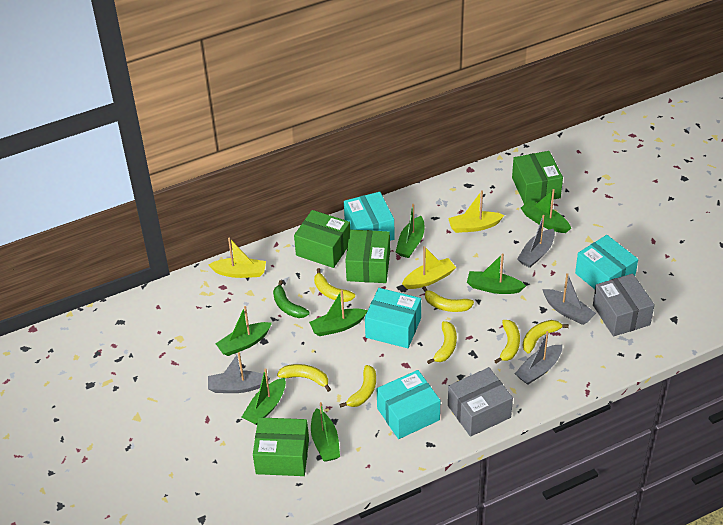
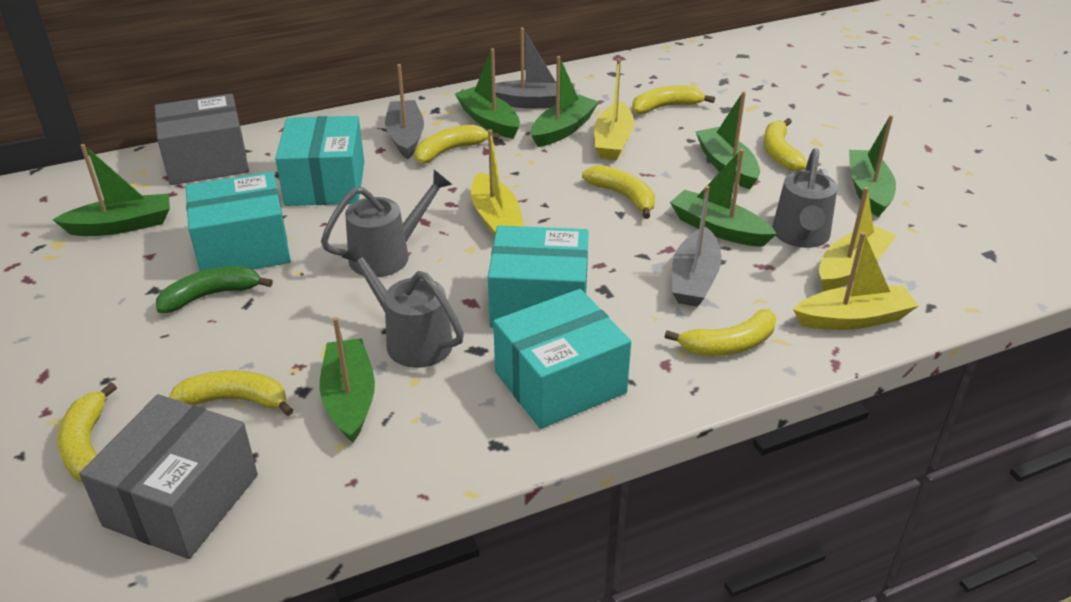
green box: [253,417,309,476] [294,210,350,268] [345,230,390,283] [512,151,563,204] = 4 -> none = 0
grey boat: [208,352,270,393] [515,331,562,385] [517,215,555,268] [542,273,596,325] = 4 -> [385,64,424,159] [495,28,575,108] [672,186,721,307] = 3
grey watering can: none = 0 -> [321,170,452,277] [342,242,464,368] [772,148,838,248] = 3
yellow boat: [209,237,266,278] [402,246,456,289] [448,190,504,233] = 3 -> [471,129,524,236] [594,58,634,160] [793,232,919,330] [819,187,897,291] = 4

